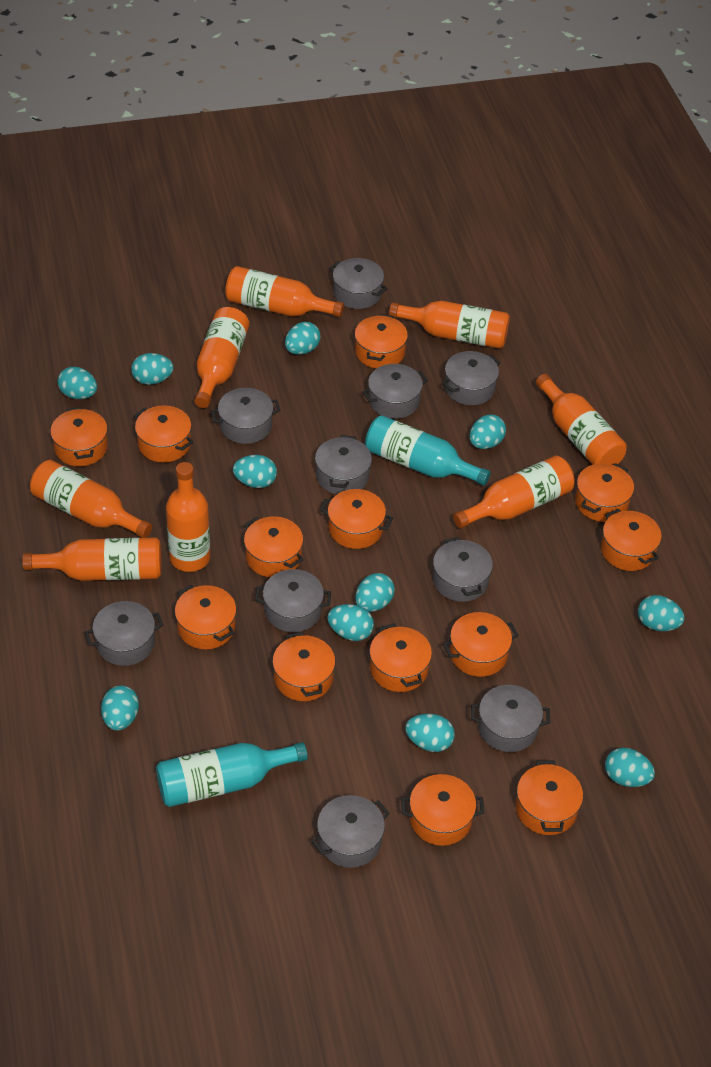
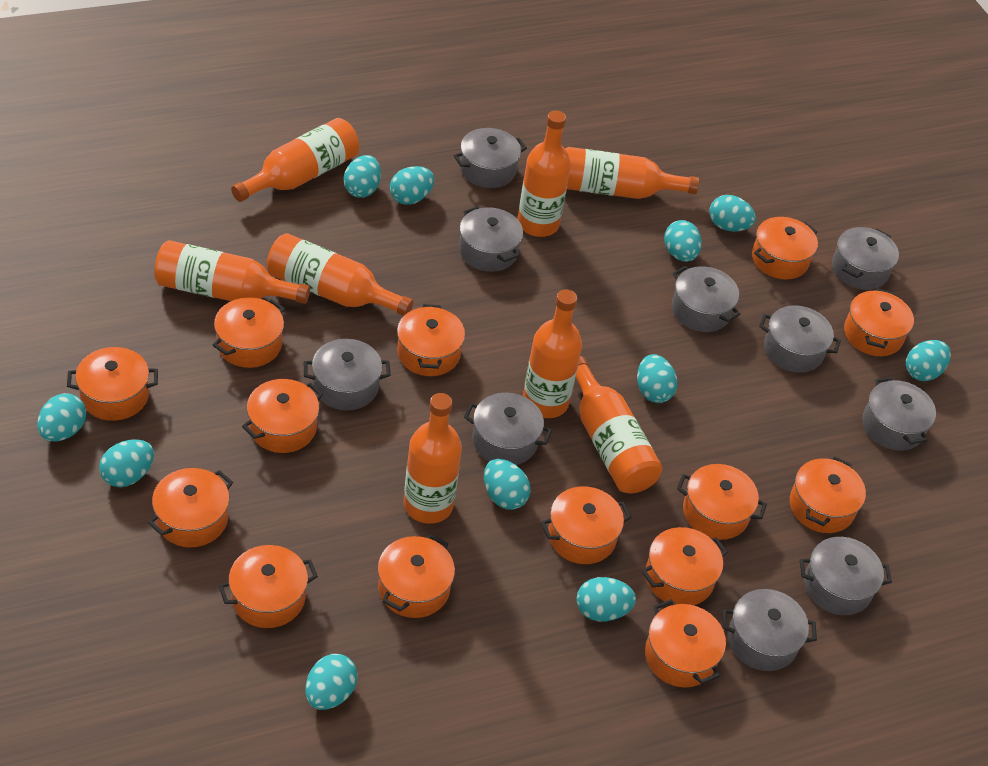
orange pot: [50,407,108,466] [134,405,193,462] [175,585,237,649] [244,517,304,577] [272,632,335,701] [320,489,393,549] [355,314,408,369] [369,623,432,692] [401,774,484,846] [443,612,518,677] [516,761,583,835] [575,463,634,522] [601,509,662,571] = 13 -> [67,347,158,421] [148,468,233,547] [213,297,285,368] [218,545,318,628] [242,379,323,453] [378,534,455,618] [397,304,465,376] [541,486,632,564] [642,527,728,605] [645,599,726,688] [677,464,767,540] [752,217,818,279] [790,456,866,533] [844,288,914,356] = 14
turquoise bottle: [156,742,308,807] [365,415,491,486] = 2 -> none = 0

